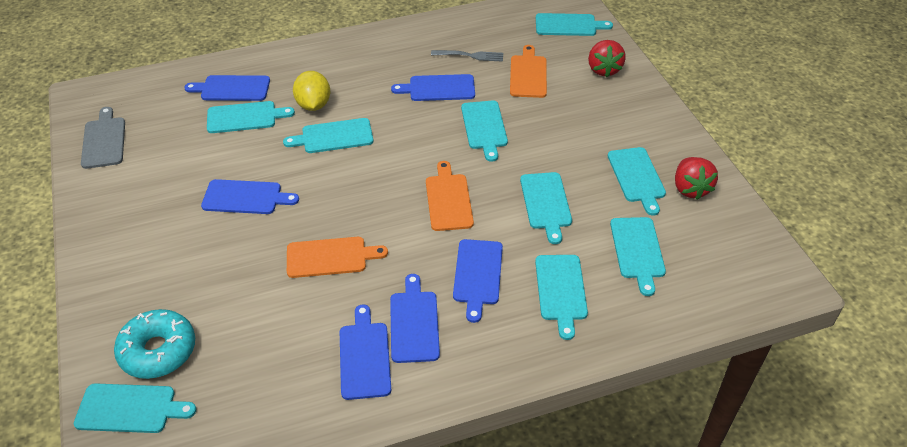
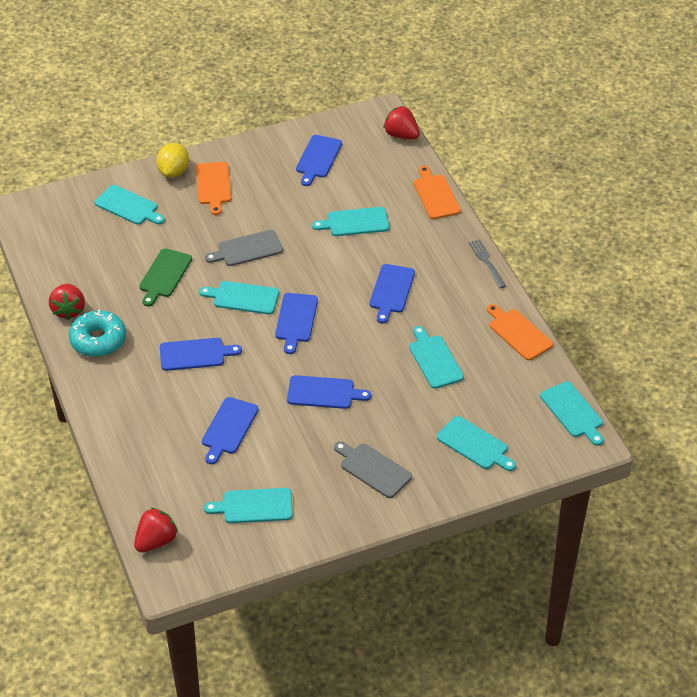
green cutting board: none = 0 -> [139,248,192,306] = 1
grey cutting board: [81,107,125,169] = 1 -> [205,230,283,266] [334,441,412,498] = 2
red strawberry: [588,40,626,77] [675,157,718,200] = 2 -> [49,284,85,320] [134,508,178,552] [383,106,420,140] = 3
turquoise cutting board: [74,383,196,433] [207,101,295,133] [283,118,374,153] [461,101,508,162] [520,172,572,244] [535,255,588,340] [536,13,613,36] [608,147,666,216] [610,217,666,296] = 9 -> [95,185,165,225] [199,281,279,314] [204,488,293,523] [312,207,389,236] [409,326,464,389] [437,416,516,471] [540,381,603,446] = 7

